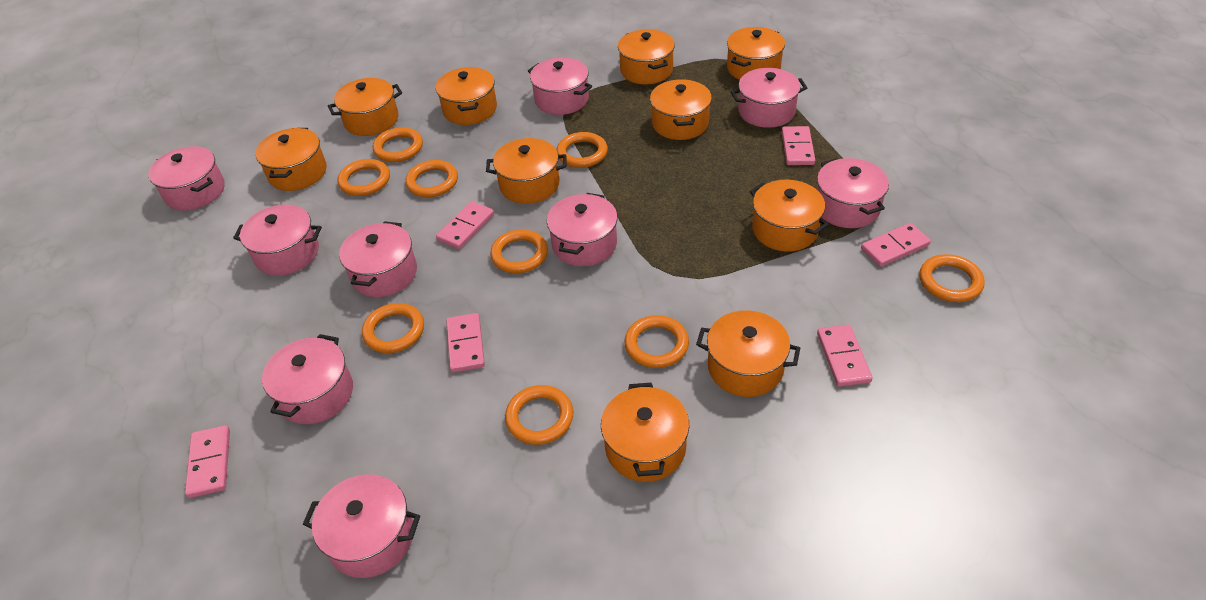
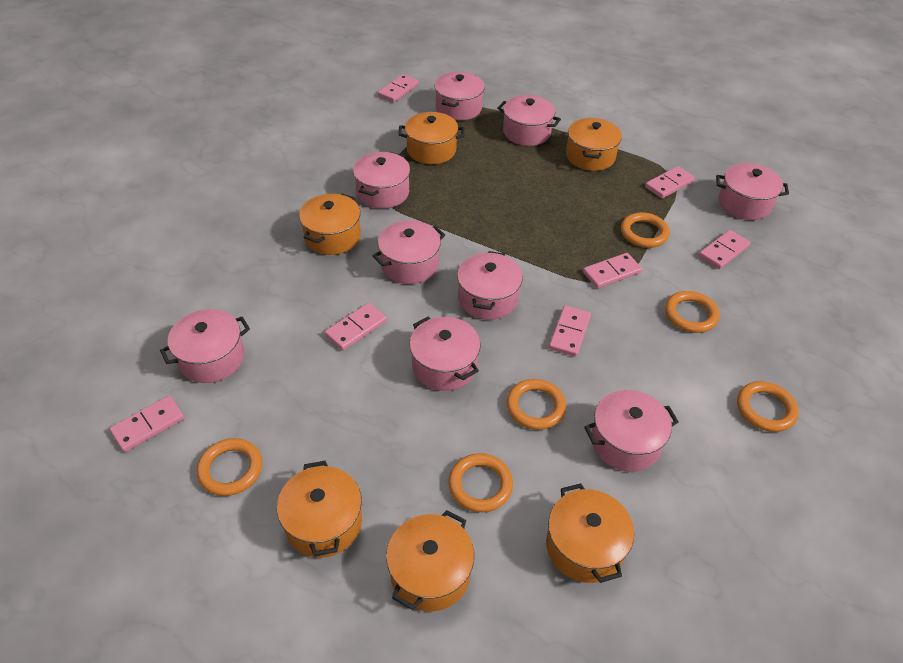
orange pot: [255,128,327,191] [328,78,402,136] [436,67,497,125] [486,138,566,204] [601,383,689,482] [618,29,675,84] [650,79,712,140] [696,310,800,397] [727,27,785,80] [750,180,829,252] = 10 -> [277,461,362,558] [299,194,361,255] [386,510,474,611] [398,112,464,164] [546,483,634,583] [566,118,622,171] = 6
orange ring: [338,159,390,196] [362,303,424,353] [373,127,423,162] [405,160,458,197] [490,230,548,273] [505,385,573,445] [557,132,608,168] [624,315,689,368] [919,254,985,302] = 9 -> [197,438,262,496] [448,453,513,512] [507,379,566,430] [621,212,670,248] [665,291,720,333] [737,381,799,432] = 6
pink domino: [185,425,230,498] [436,201,494,249] [446,313,485,373] [782,126,815,165] [817,324,872,387] [861,223,931,267] = 6 -> [109,396,185,452] [325,303,387,351] [378,74,419,102] [549,306,591,357] [583,253,642,289] [645,166,695,199] [699,230,751,269] = 7

